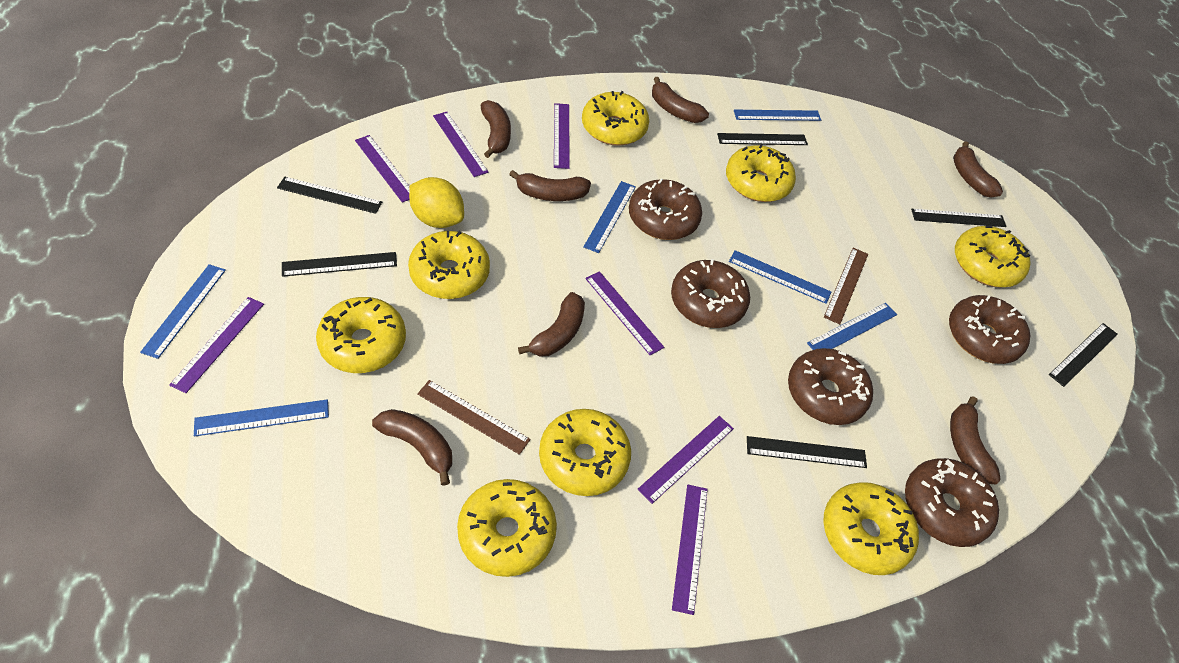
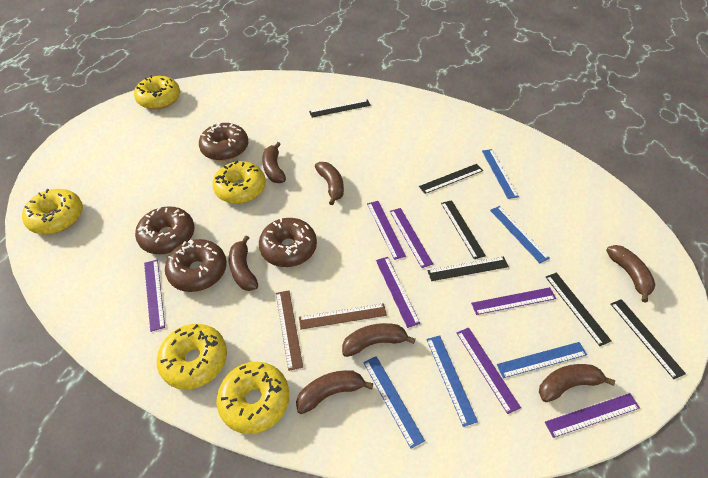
blue ruler: [140,264,226,359] [194,400,329,437] [583,181,636,253] [729,250,831,304] [734,110,821,121] [807,303,897,350] = 6 -> [363,356,425,449] [426,335,478,427] [482,149,519,199] [490,206,550,263] [497,342,587,378] = 5
brown donut: [629,179,702,240] [671,259,750,328] [788,348,873,425] [905,458,999,547] [949,295,1030,364] = 5 -> [135,206,195,255] [165,239,227,292] [199,122,248,161] [259,218,317,267] = 4
yellow donut: [316,297,406,373] [408,231,490,299] [457,479,557,577] [539,409,631,496] [582,91,649,146] [726,144,796,202] [823,482,919,575] [955,226,1031,287] = 8 -> [22,189,83,234] [134,75,180,109] [156,324,227,390] [212,161,266,204] [216,362,289,434] = 5
yellow lemon: [409,177,464,228] = 1 -> none = 0

